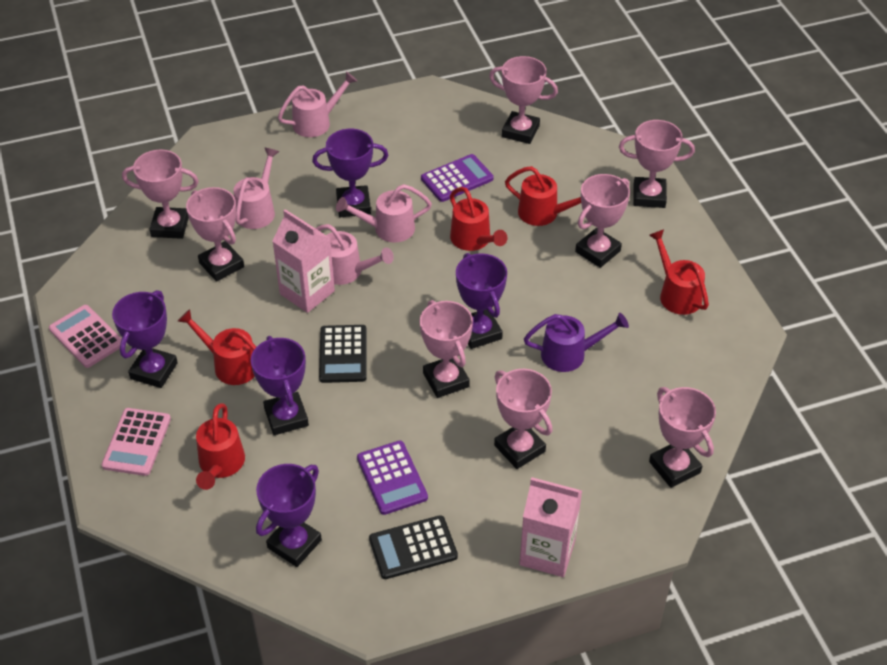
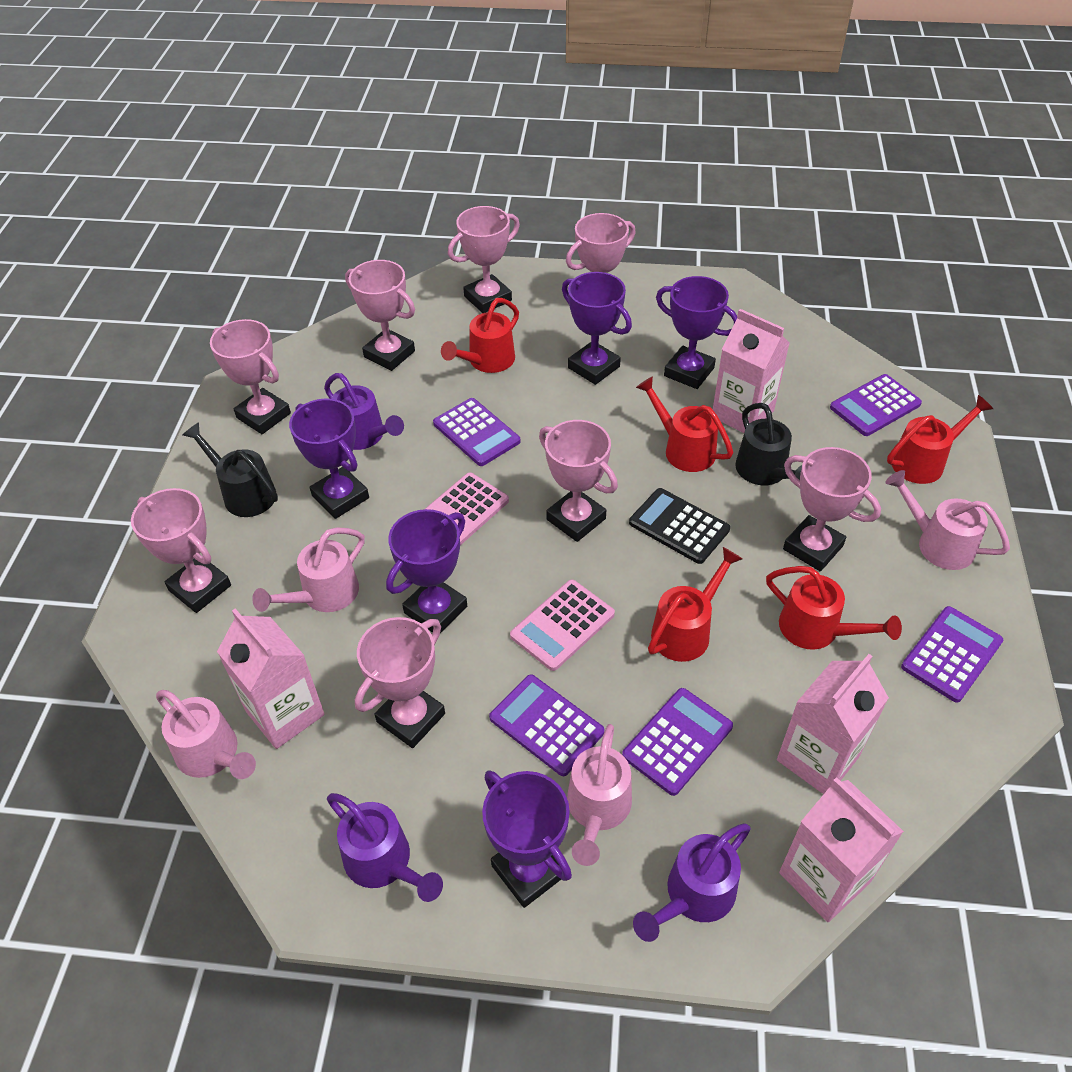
black calculator: [319,325,367,383] [369,515,458,579] = 2 -> [629,488,730,564] = 1
black watering can: none = 0 -> [183,422,278,517] [735,403,802,485] = 2
pink carton: [272,209,335,313] [519,477,582,577] = 2 -> [217,608,325,749] [713,309,790,433] [777,654,889,794] [779,777,904,922] = 4
purple calculator: [357,440,428,515] [421,154,494,202] = 2 -> [433,398,520,466] [489,674,604,776] [622,688,733,796] [830,374,922,436] [901,606,1003,703] = 5
purple watering can: [524,313,629,372] = 1 -> [324,373,404,450] [327,793,443,902] [633,823,751,942] = 3

